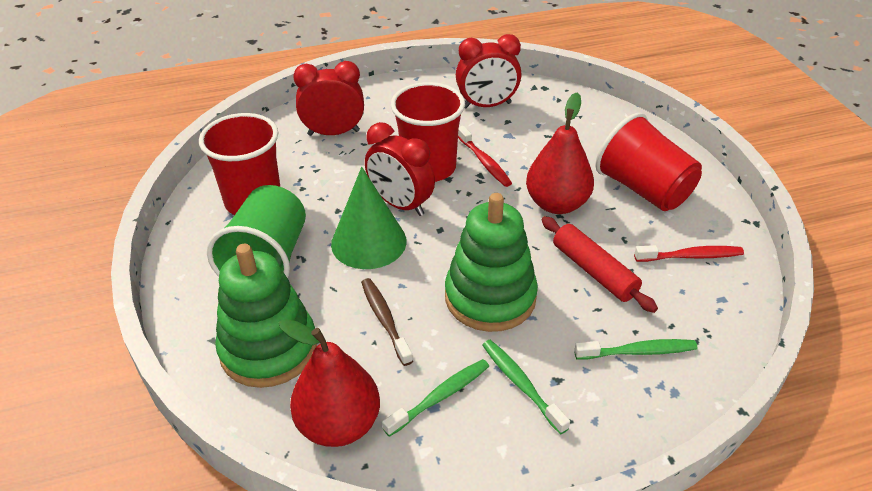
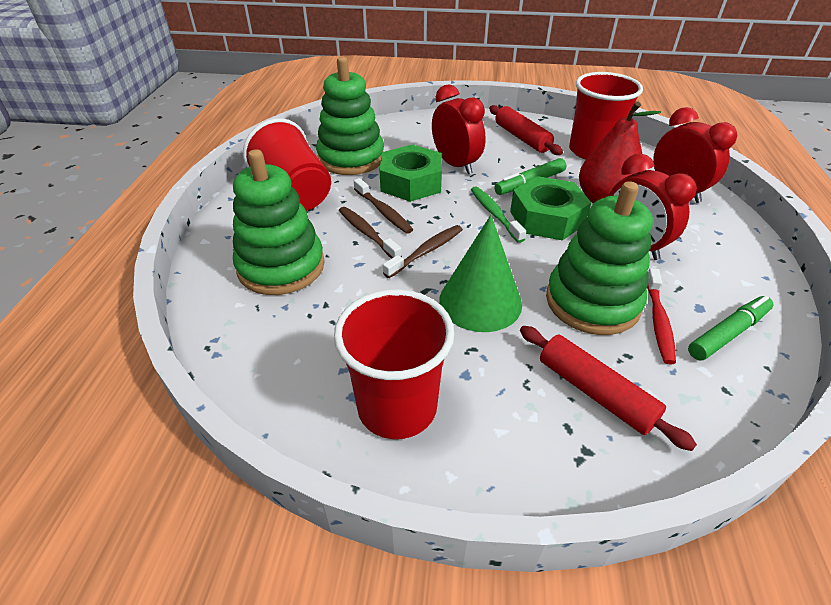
brown toothbrush: [361,278,413,366] = 1 -> [339,207,402,259] [354,178,413,234] [383,225,463,278] = 3
green cup: [207,185,306,278] = 1 -> none = 0
green marker: none = 0 -> [494,158,566,195] [688,296,774,361] = 2
green nut: none = 0 -> [379,144,442,202] [510,176,591,241] = 2
green stacking toy: [215,244,317,388] [445,193,538,332] = 2 -> [233,149,325,295] [316,57,384,175] [546,181,653,335] = 3
green toothbrush: [382,359,489,437] [482,340,570,435] [574,339,698,359] = 3 -> [471,186,526,243] = 1
red pear: [279,319,380,447] [526,93,594,214] = 2 -> [579,101,661,204] = 1
red rolling pin: [542,216,658,313] = 1 -> [489,105,563,155] [520,326,697,451] = 2
red toothbrush: [458,126,512,187] [634,245,744,262] = 2 -> [647,268,676,365] = 1

